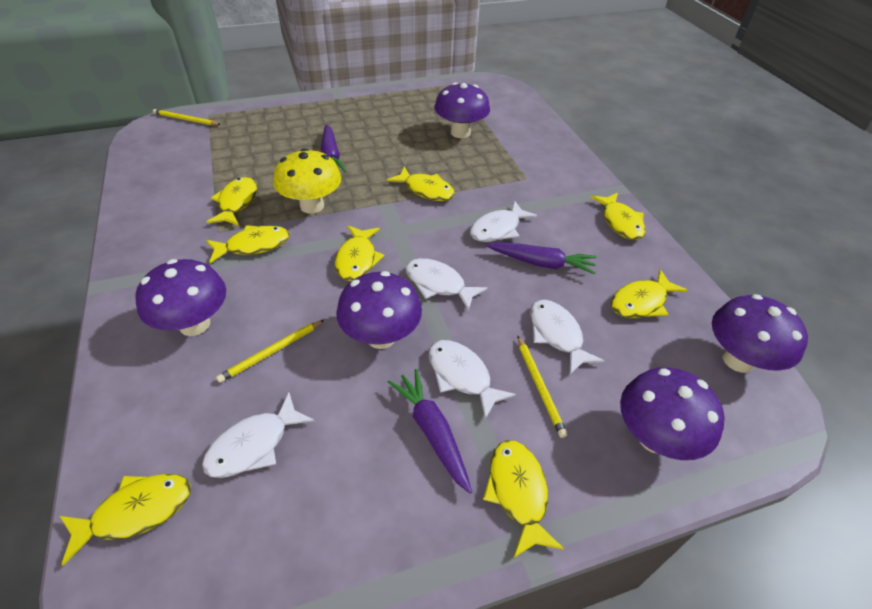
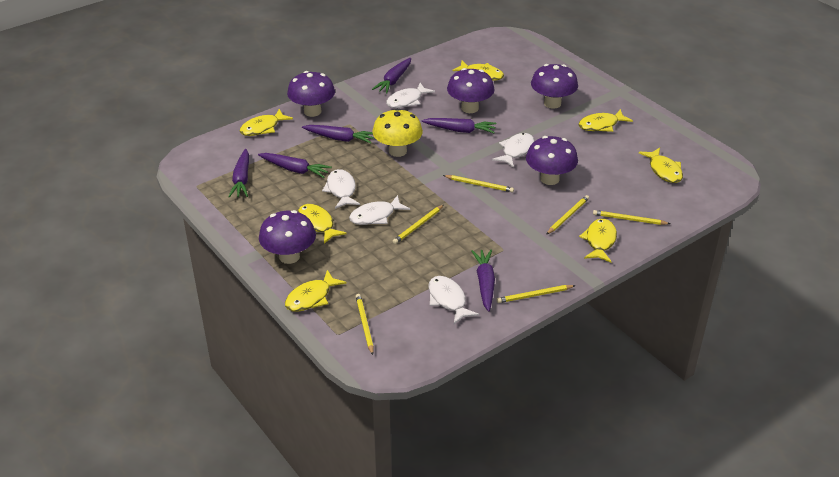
purple carrot: [321,124,347,172] [388,369,472,494] [486,242,597,275] = 3 -> [228,149,249,198] [258,153,332,178] [302,125,374,144] [372,58,411,94] [421,118,496,133] [471,249,495,312] = 6
yellow fish: [60,474,191,566] [206,225,290,263] [207,177,257,226] [335,226,384,281] [387,167,455,201] [483,440,564,558] [590,192,645,240] [611,269,688,318] = 8 -> [240,109,293,136] [285,270,347,312] [298,204,347,244] [452,61,504,81] [578,109,633,132] [579,219,617,262] [639,148,683,183] = 7
yellow pencil: [153,109,221,125] [216,320,324,383] [518,336,567,438] = 3 -> [356,294,374,355] [393,205,444,244] [443,175,514,192] [497,285,576,303] [546,195,589,235] [593,210,670,225] = 6

